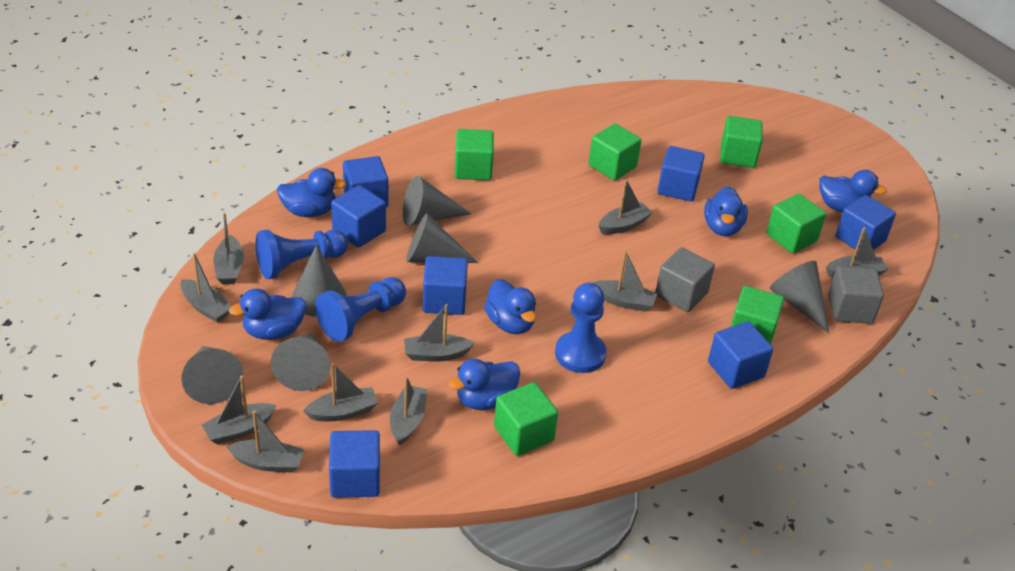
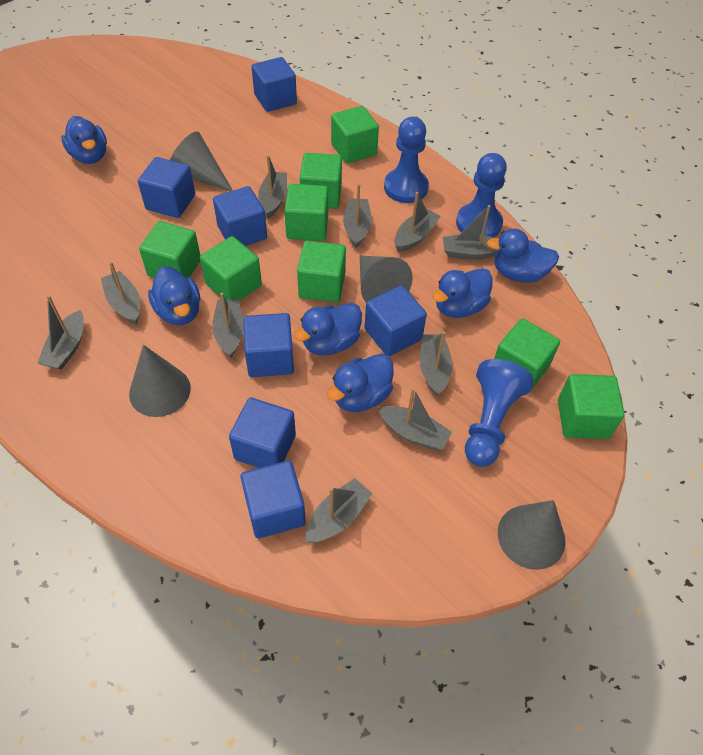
green cube: [455,129,494,180] [494,382,558,456] [588,124,641,180] [720,116,762,168] [731,286,784,344] [766,194,826,254] = 6 -> [139,221,201,279] [200,236,262,301] [284,184,328,241] [297,241,346,302] [300,153,342,209] [331,106,379,163] [494,318,560,390] [558,374,625,439] = 8
grey cone: [181,346,243,404] [271,333,330,391] [292,245,347,317] [403,176,471,226] [406,213,478,263] [770,261,829,333] = 6 -> [129,345,191,417] [170,132,233,191] [360,256,413,302] [498,500,566,570] = 4
grey cube: [655,247,715,312] [828,266,884,324] = 2 -> none = 0

